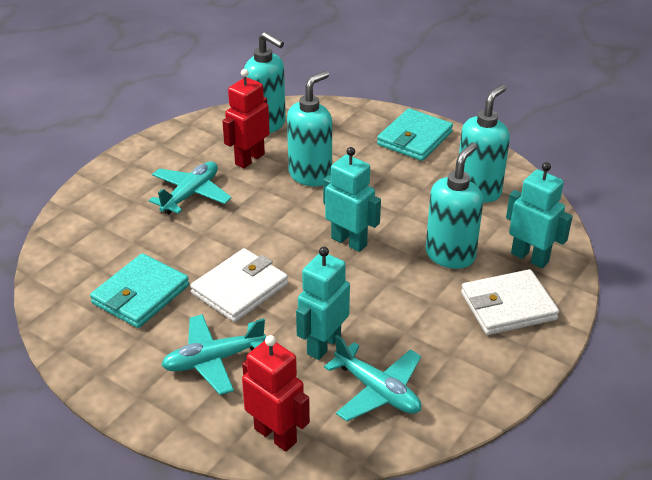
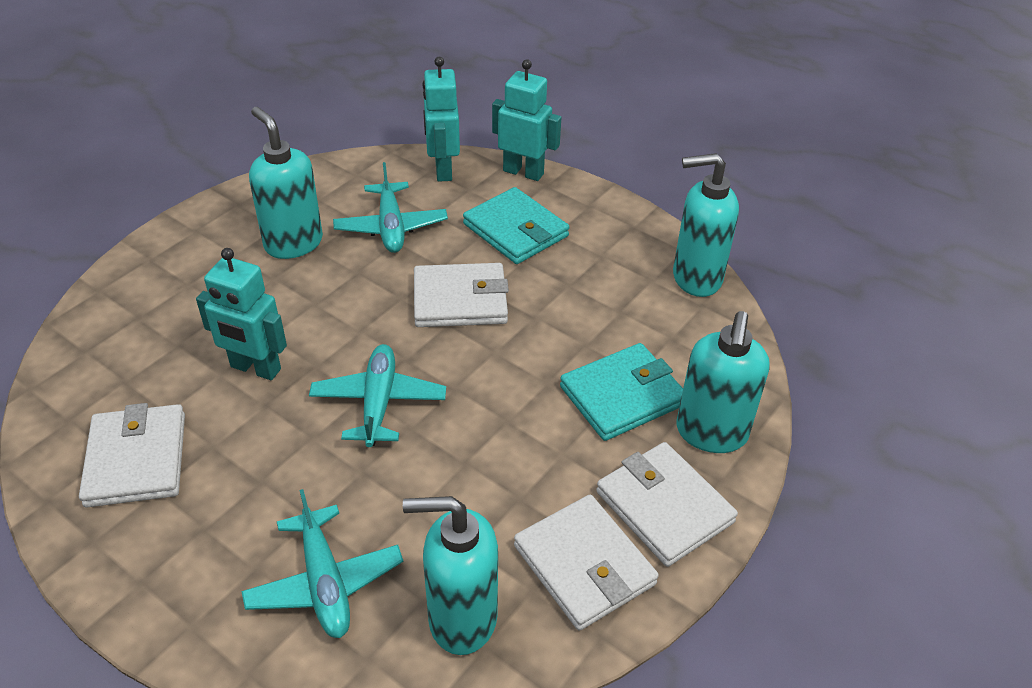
red robot: [222,69,270,168] [242,335,310,451] = 2 -> none = 0
white wallet: [190,248,288,322] [461,269,559,335] = 2 -> [79,403,185,507] [414,263,509,327] [514,495,659,631] [596,442,738,567] = 4

